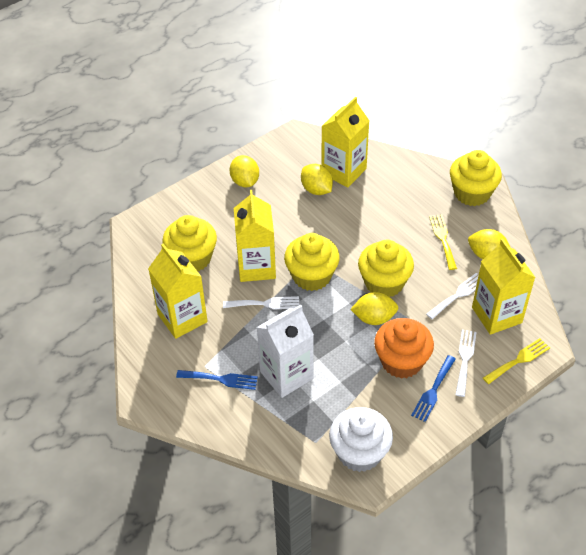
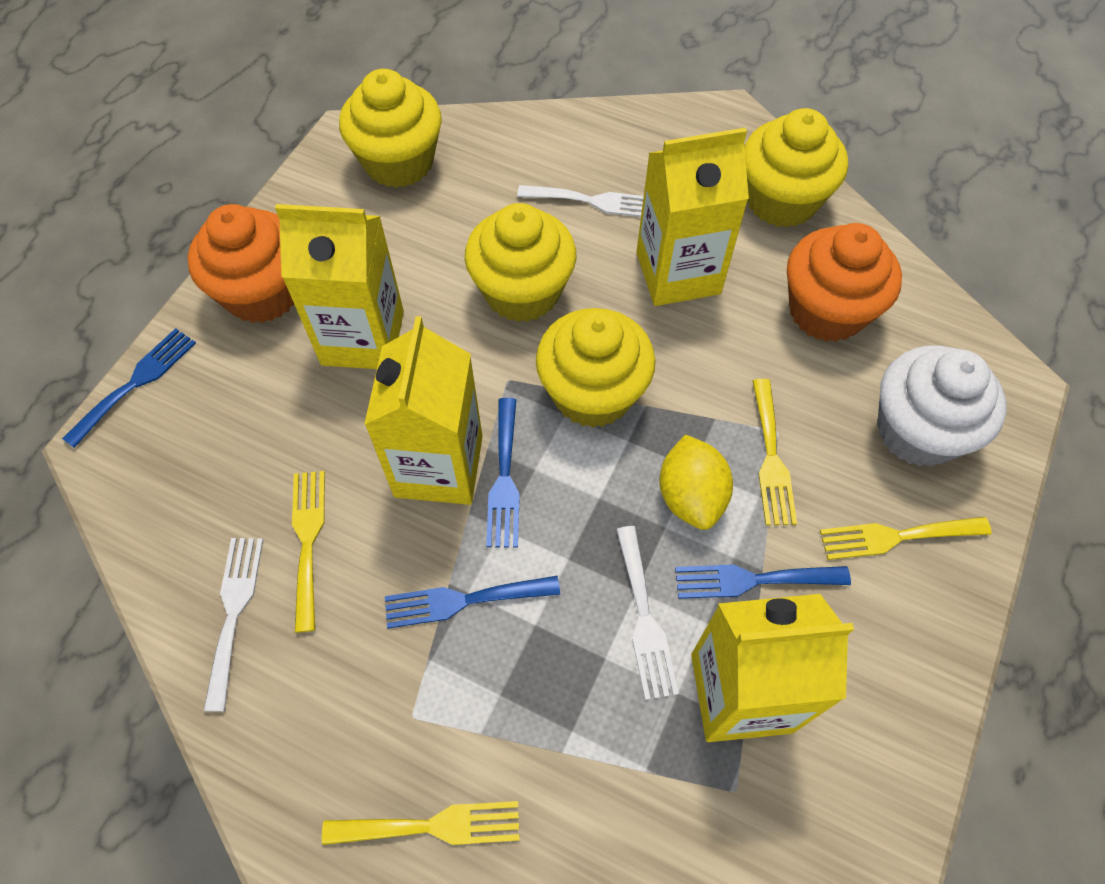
blue fork: [176,370,258,390] [411,355,456,422] = 2 -> [62,328,196,448] [385,576,560,629] [486,398,520,548] [675,564,851,599] = 4
orange cupcake: [374,318,434,379] = 1 -> [188,204,294,323] [787,223,902,342] = 2
white carton: [256,305,314,398] = 1 -> none = 0
yellow fork: [429,214,457,270] [483,338,550,384] = 2 -> [292,471,325,633] [322,801,520,845] [753,379,797,525] [820,517,992,560] = 4
yellow lemon: [230,155,259,187] [301,164,333,195] [350,292,399,325] [468,229,510,259] = 4 -> [659,434,733,530] = 1

